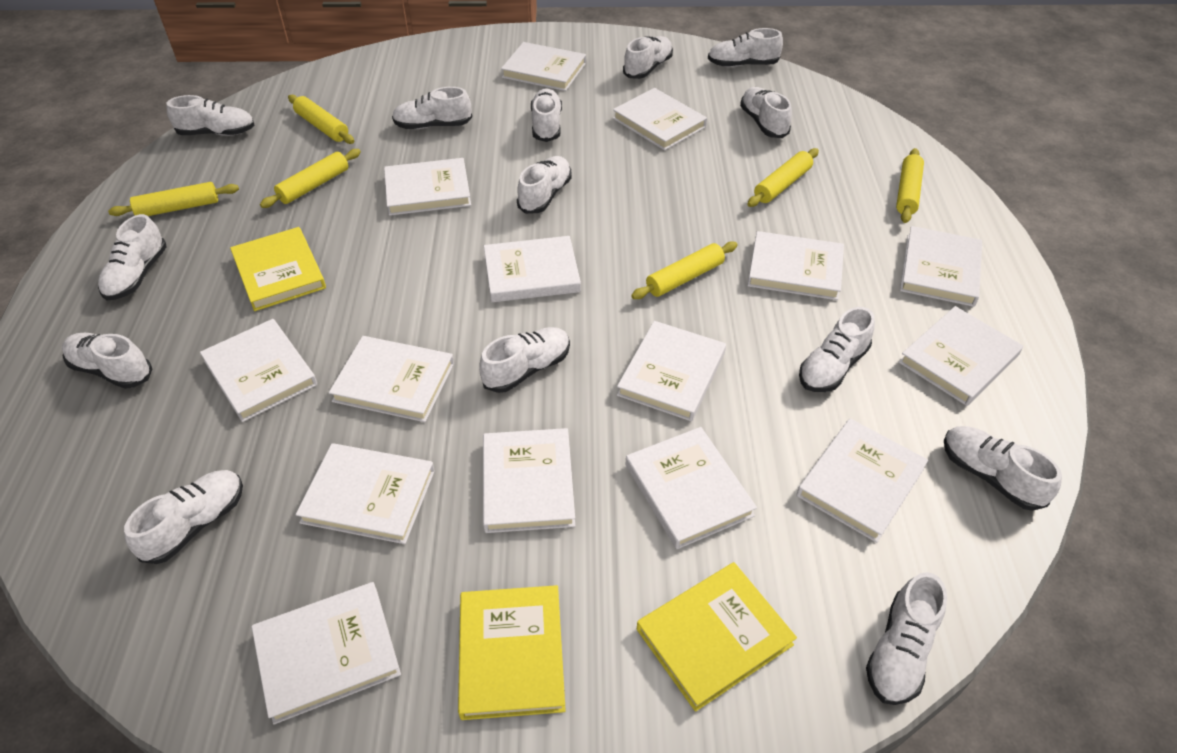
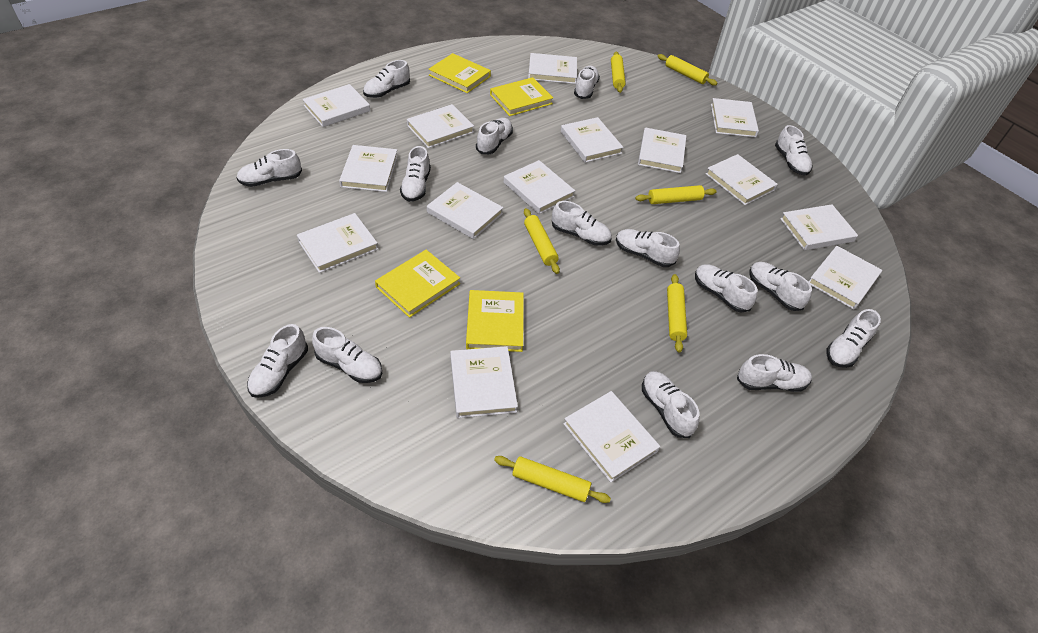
white shoe: [62,333,152,389] [98,214,167,300] [124,470,243,564] [167,95,255,136] [392,87,472,129] [479,327,570,393] [517,156,572,214] [531,89,562,142] [623,36,673,79] [708,28,783,67] [740,87,792,138] [799,307,875,392] [866,572,947,705] [944,426,1062,511] = 14 -> [236,149,302,187] [247,324,308,398] [312,327,382,383] [363,60,410,98] [400,146,431,202] [476,118,513,154] [552,201,612,246] [574,66,600,99] [616,229,680,267] [642,371,699,438] [695,264,758,313] [737,354,812,392] [749,262,812,311] [775,125,813,176] [826,309,881,368] = 15
yellow book: [230,227,326,311] [458,585,566,720] [637,562,797,712] = 3 -> [375,250,460,318] [429,53,491,93] [466,290,523,352] [490,77,553,116] = 4

